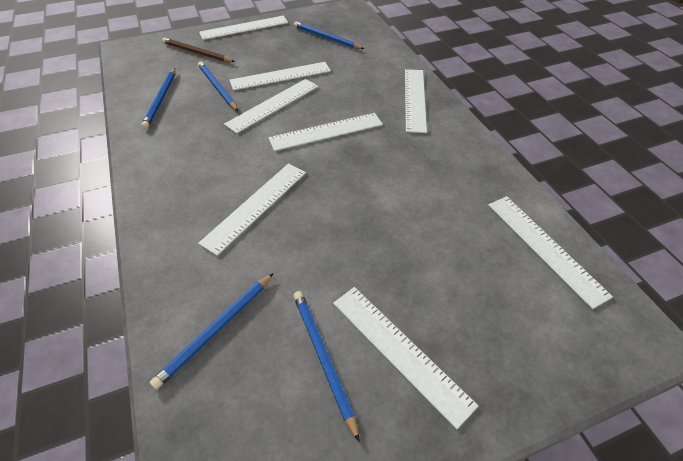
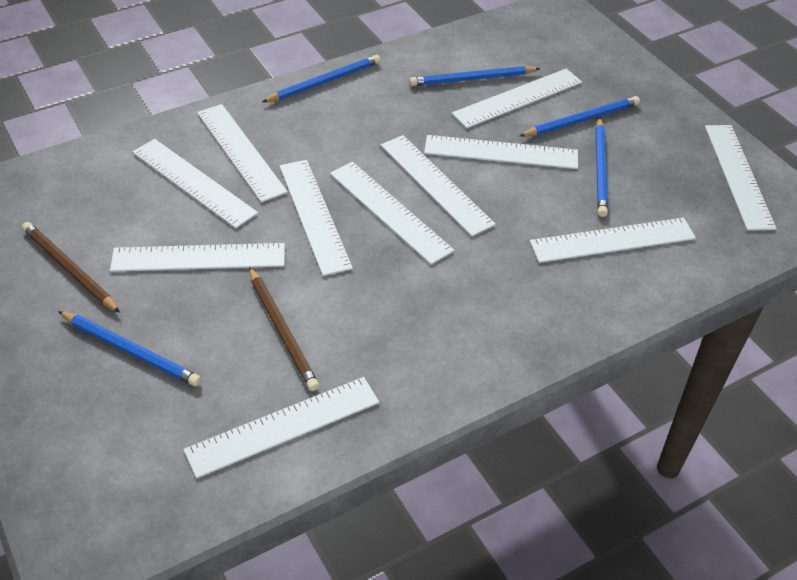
brown pencil: [162,38,235,62] = 1 -> [22,222,120,313] [249,267,319,391] = 2
white ruler: [198,164,306,256] [199,16,288,40] [224,79,318,134] [230,62,331,91] [269,113,383,151] [333,287,478,430] [405,69,427,133] [488,196,613,309] = 8 -> [110,243,285,272] [132,139,258,228] [184,377,379,478] [197,104,288,202] [279,160,353,276] [330,162,454,265] [380,135,496,236] [424,135,578,169] [451,69,582,128] [530,218,696,263] [705,125,777,231] = 11

